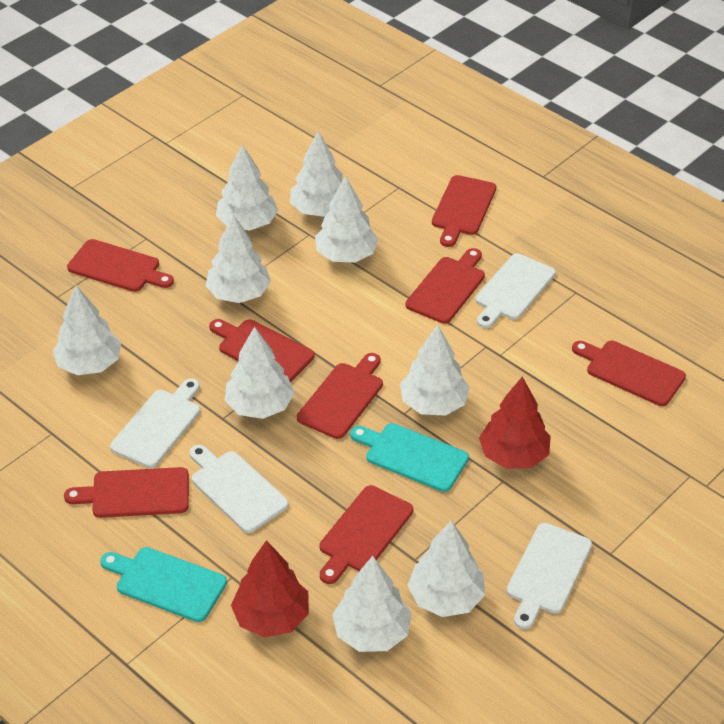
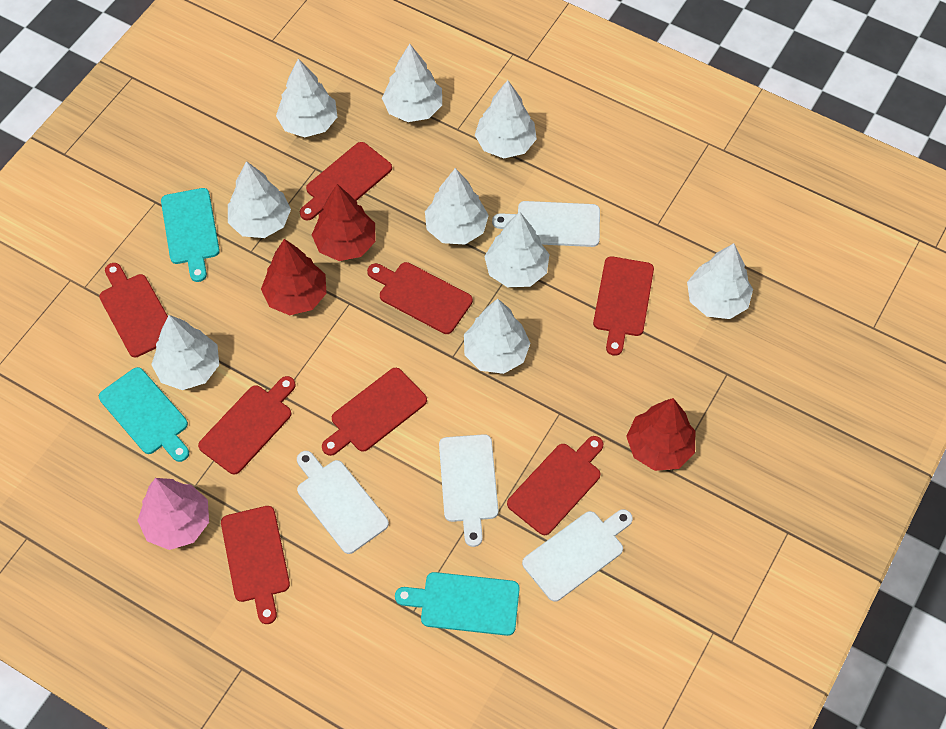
pink tree: none = 0 -> [137,478,209,550] = 1
red tree: [231,540,309,637] [479,377,551,469] = 2 -> [261,239,327,315] [312,184,376,261] [626,398,695,471] = 3
turquoise cutting board: [100,547,227,622] [350,423,469,492] = 2 -> [99,367,189,462] [161,188,220,282] [395,572,520,636] = 3

